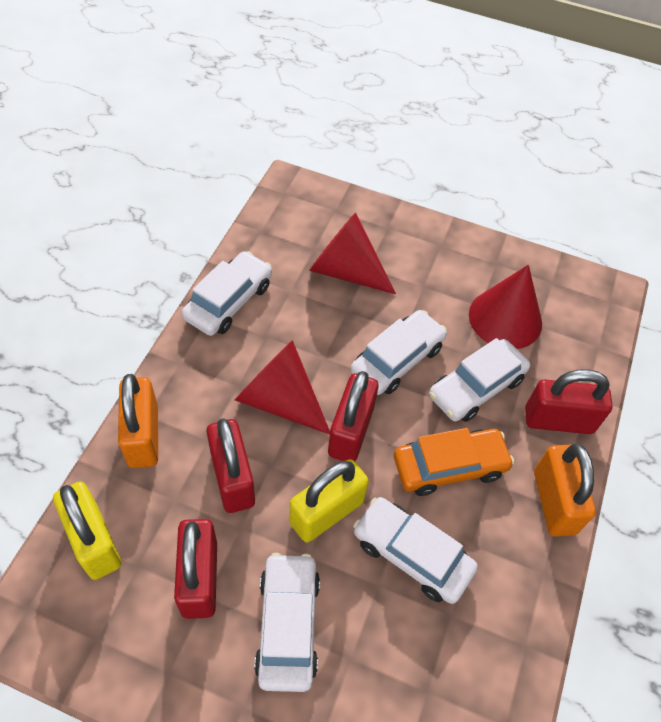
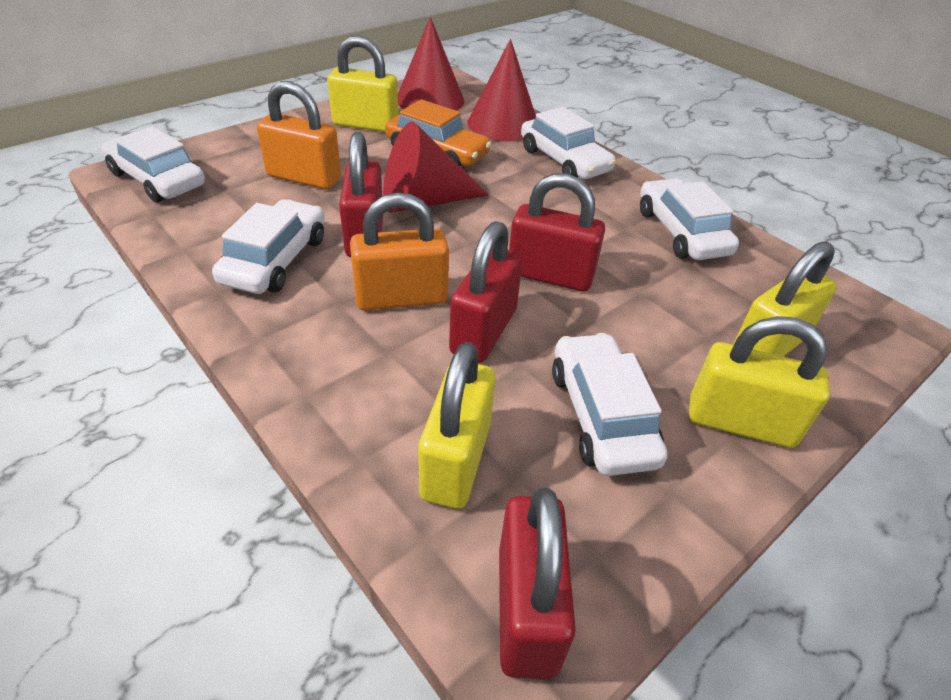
yellow padlock: [53,482,122,580] [290,459,369,543] = 2 -> [327,36,398,132] [418,342,495,509] [689,316,830,448] [733,241,837,356] = 4

